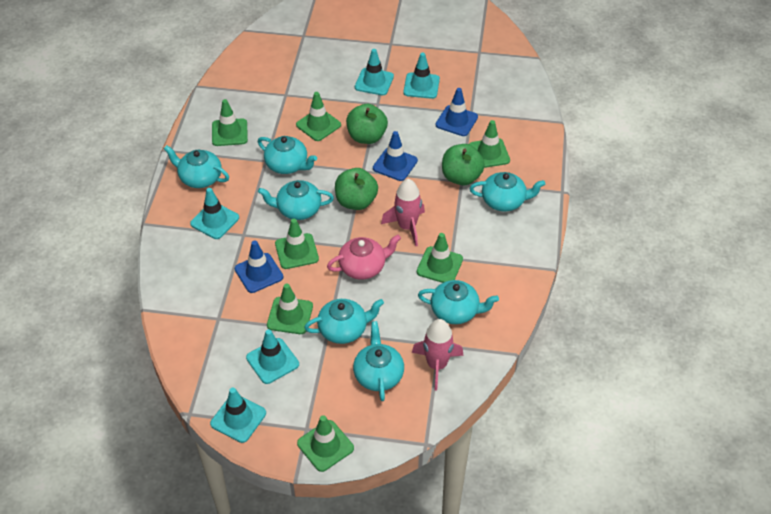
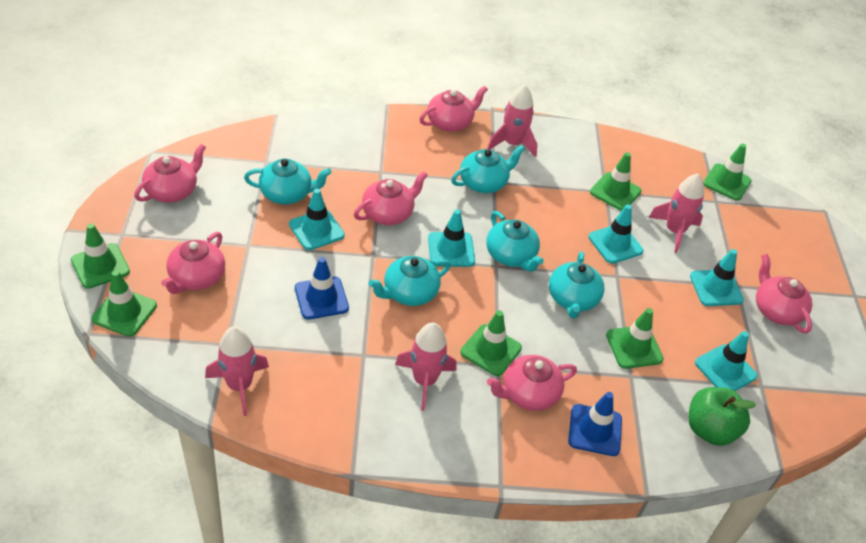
blue traffic cone: [235,240,283,293] [373,131,418,181] [436,88,478,136] = 3 -> [295,257,349,319] [568,392,622,456] = 2
green apple: [335,168,378,210] [346,104,388,144] [442,144,485,185] = 3 -> [688,387,756,446] = 1
green traffic cone: [212,99,248,146] [267,283,313,334] [275,219,319,269] [296,92,341,141] [297,415,354,472] [417,233,463,283] [469,120,510,168] = 7 -> [71,223,130,289] [92,270,157,337] [460,310,522,376] [590,152,641,211] [606,308,664,369] [703,144,752,201] = 6
pink rocket: [381,179,425,246] [412,319,464,391] = 2 -> [205,326,269,416] [395,323,456,411] [487,85,538,157] [648,174,704,253] = 4
pink teapot: [327,235,401,280] = 1 -> [134,144,206,203] [161,232,225,294] [354,171,428,225] [419,86,488,132] [487,355,577,411] [756,254,812,333] = 6
turquoise teapot: [164,145,229,188] [258,136,317,174] [258,180,334,220] [304,299,384,344] [353,321,404,401] [418,280,499,324] [470,172,545,211] = 7 -> [244,159,332,204] [369,256,451,306] [451,145,525,193] [486,211,544,272] [549,251,604,318] = 5

